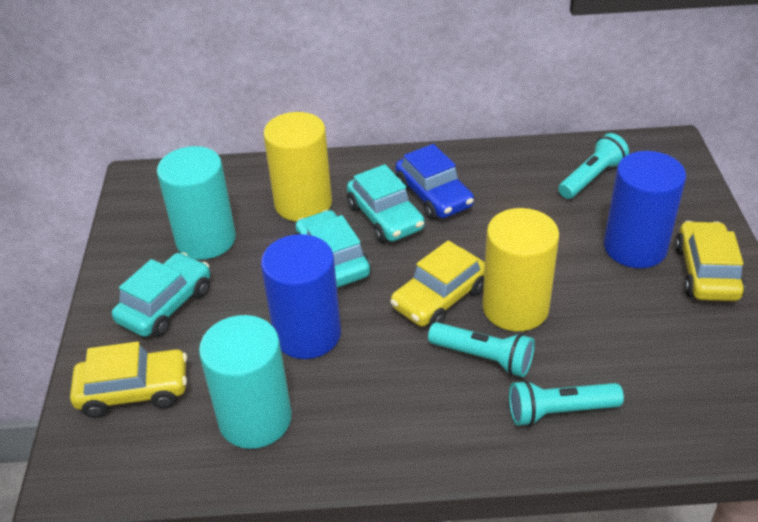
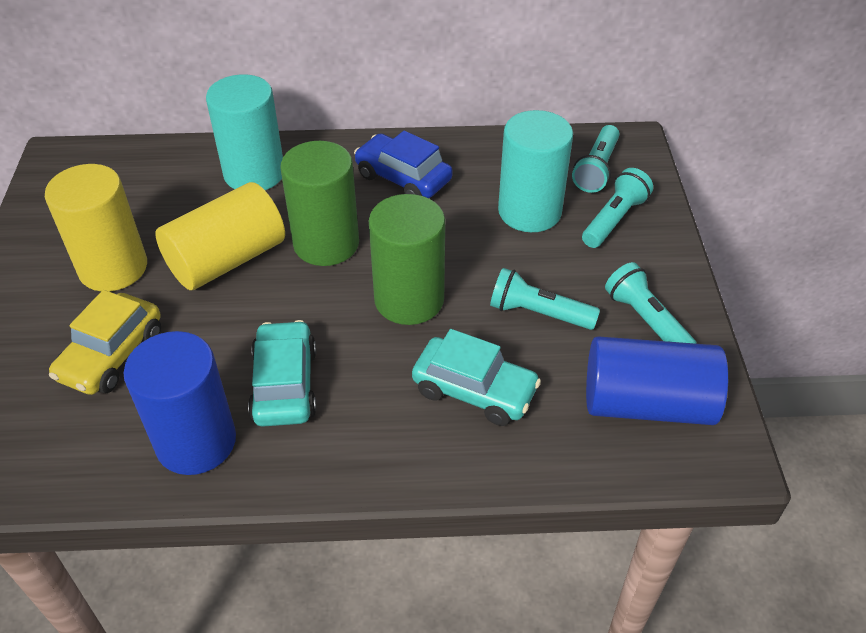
green cylinder: none = 0 -> [281,141,359,266] [369,194,445,325] = 2
turquoise car: [112,252,210,337] [295,210,371,288] [347,164,425,243] = 3 -> [248,320,317,427] [412,329,541,426] = 2
turquoise flashlight: [428,322,535,377] [509,380,624,427] [558,133,629,199] = 3 -> [490,268,600,330] [572,125,619,193] [582,168,653,248] [605,262,697,344] = 4
yellow car: [70,342,187,418] [390,240,485,328] [675,221,745,301] = 3 -> [49,290,161,395] = 1

